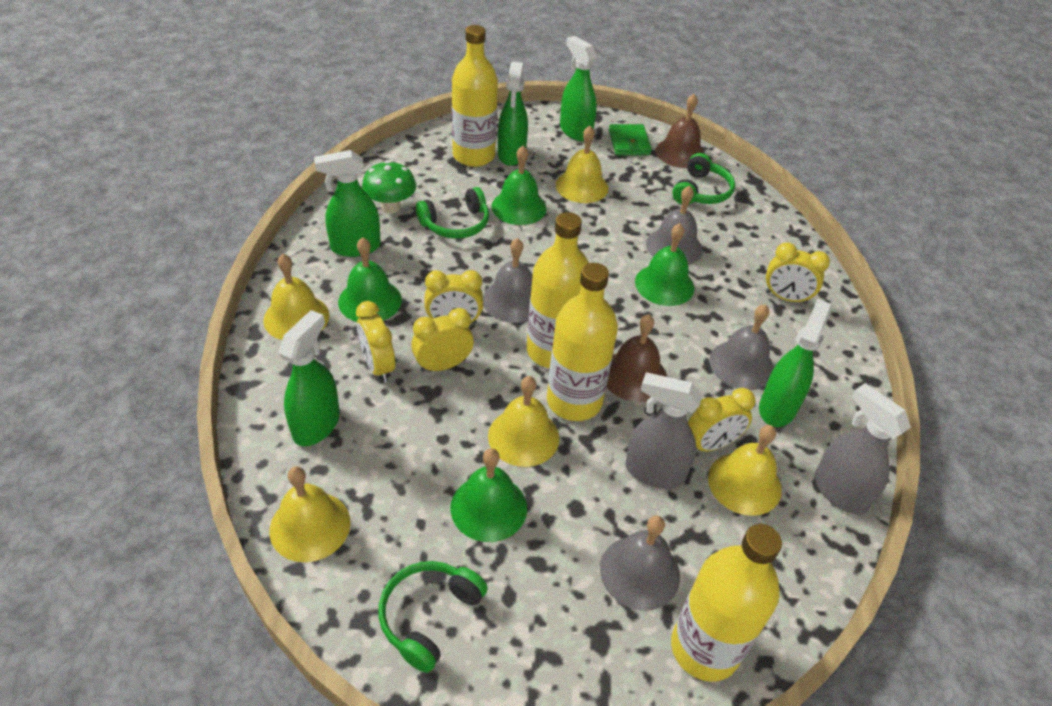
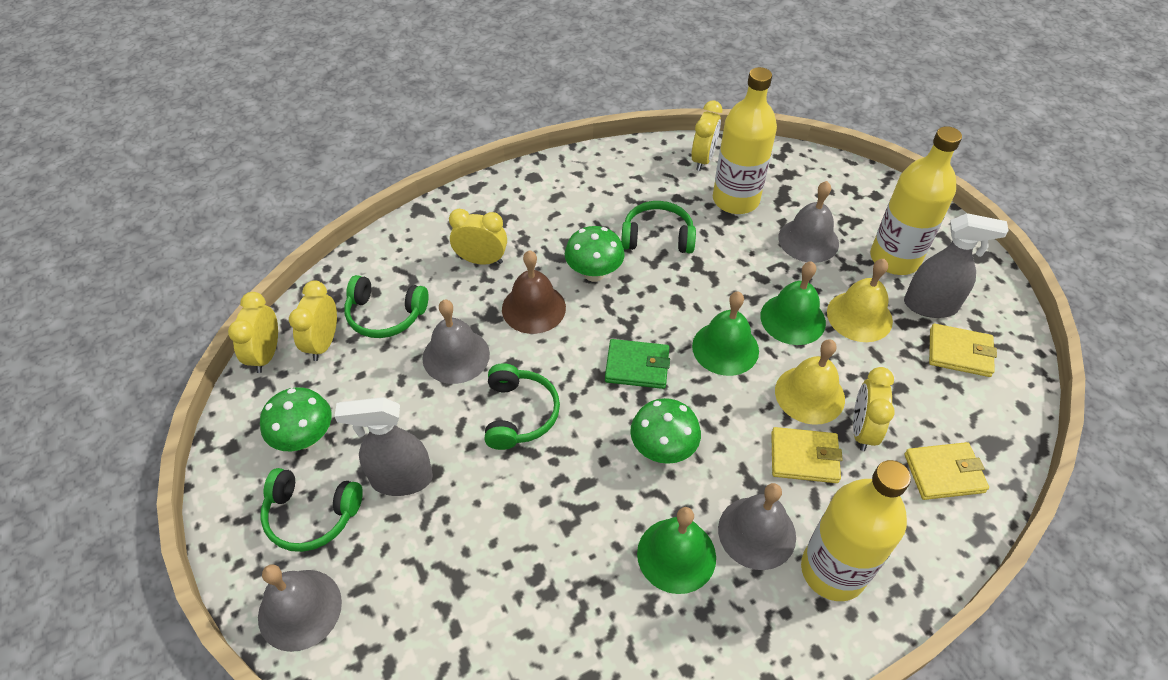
brown bell: [607,315,667,402] [655,94,705,168] = 2 -> [502,250,566,334] = 1
green bell: [338,237,402,322] [450,448,527,542] [492,146,546,225] [635,223,695,306] = 4 -> [637,507,716,594] [692,292,759,376] [760,261,826,345] = 3
green headphones: [378,561,488,673] [416,187,489,238] [672,153,735,205] = 3 -> [260,468,363,552] [344,275,429,338] [484,363,560,450] [621,201,696,253] = 4
green mushroom: [362,161,416,214] = 1 -> [260,387,332,451] [565,226,625,282] [630,398,701,464] = 3
green spray bottle: [278,310,340,446] [314,150,381,257] [498,62,528,166] [560,36,597,141] [759,299,832,427] = 5 -> none = 0
yellow bell: [263,254,330,340] [270,466,351,562] [488,376,559,467] [555,126,609,203] [708,425,782,516] = 5 -> [775,339,845,425] [827,259,893,342] = 2
yellow bottle: [452,25,498,167] [527,212,589,368] [547,263,618,421] [671,524,782,682] = 4 -> [713,67,777,214] [801,460,911,601] [870,126,962,275] = 3
yellow wallet: none = 0 -> [771,427,842,483] [904,442,989,500] [929,324,997,377] = 3

